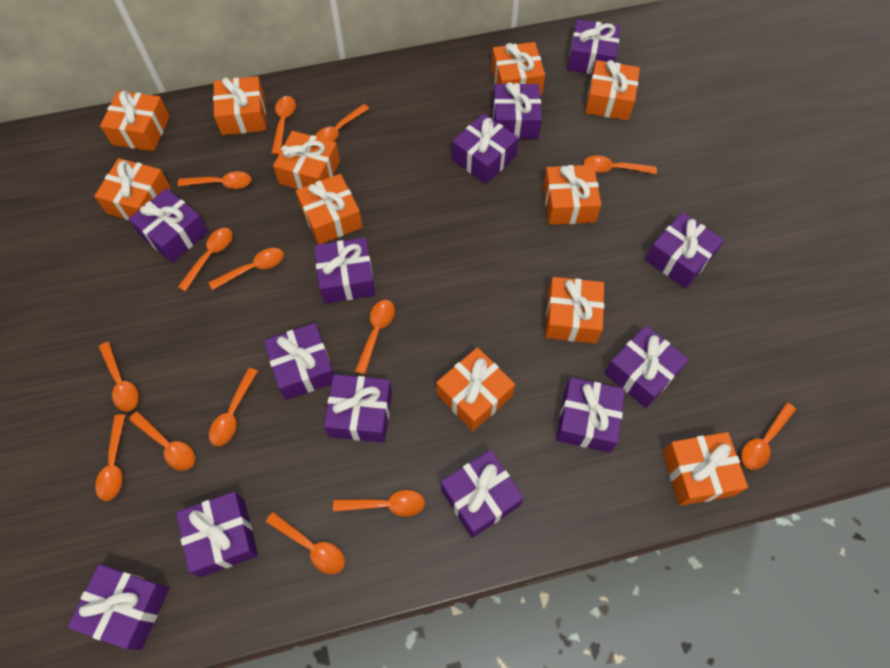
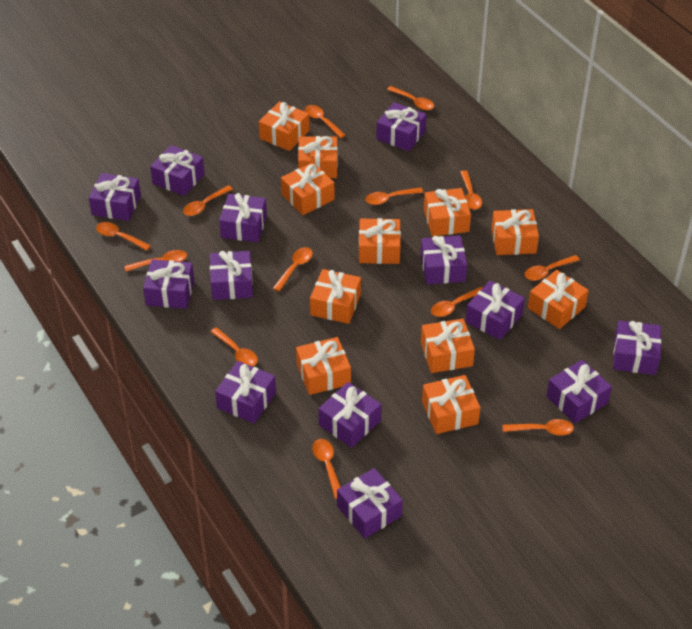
orange spoon: [95,414,126,501] [99,342,139,411] [129,411,195,471] [178,171,252,189] [178,228,233,291] [209,248,284,290] [209,368,258,446] [266,512,345,574] [271,96,296,155] [315,104,370,142] [333,490,425,517] [355,300,395,375] [584,155,657,174] [741,402,796,470] = 14 -> [96,222,151,251] [124,250,187,272] [183,185,233,216] [210,327,258,366] [273,247,313,291] [305,105,345,138] [312,439,340,499] [365,188,423,205] [387,86,434,110] [431,287,483,317] [460,170,482,210] [503,419,574,436] [525,255,580,281] = 13

